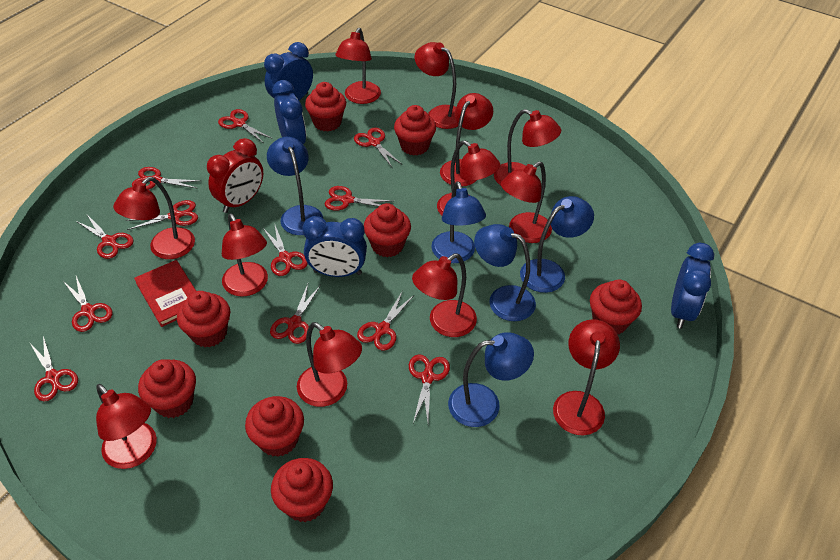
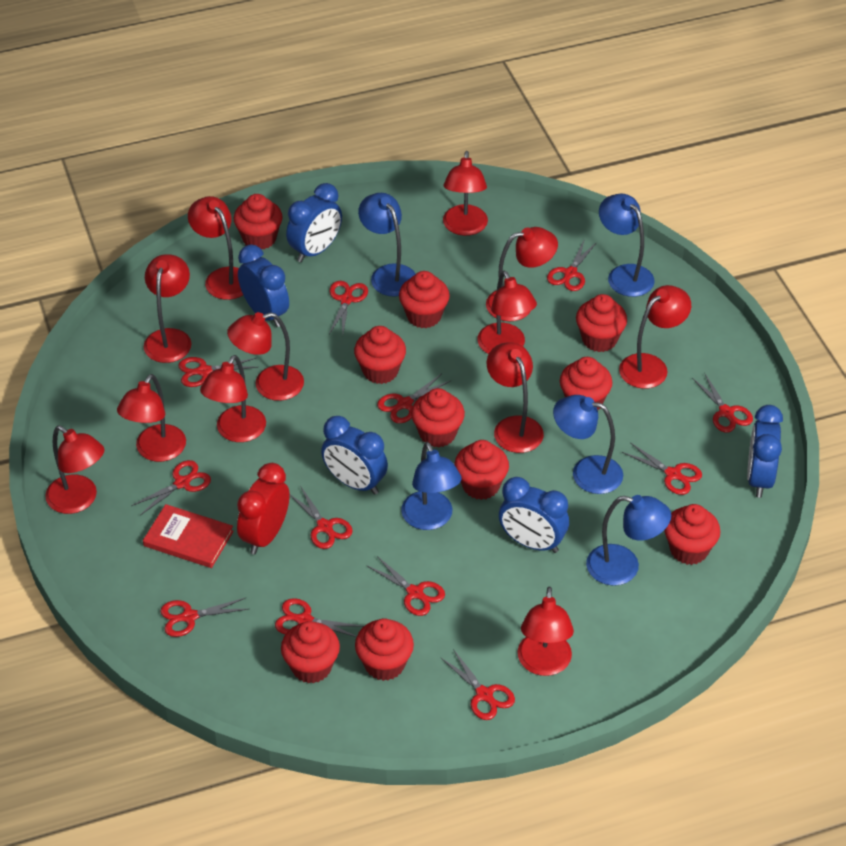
blue clock: [264,42,313,100] [272,80,306,144] [302,216,367,277] [671,243,714,329] = 4 -> [238,244,289,327] [286,183,342,262] [321,416,388,495] [499,477,569,553] [747,405,783,498] = 5
red cupcake: [138,359,196,418] [177,291,230,347] [245,396,304,457] [271,458,333,522] [305,82,346,132] [364,203,411,257] [394,105,436,156] [590,279,642,334] = 8 -> [233,194,283,249] [281,621,340,683] [354,326,406,384] [355,618,414,681] [399,271,450,328] [411,388,465,447] [454,440,509,500] [560,357,613,410] [576,294,627,352] [664,504,721,565] = 10

